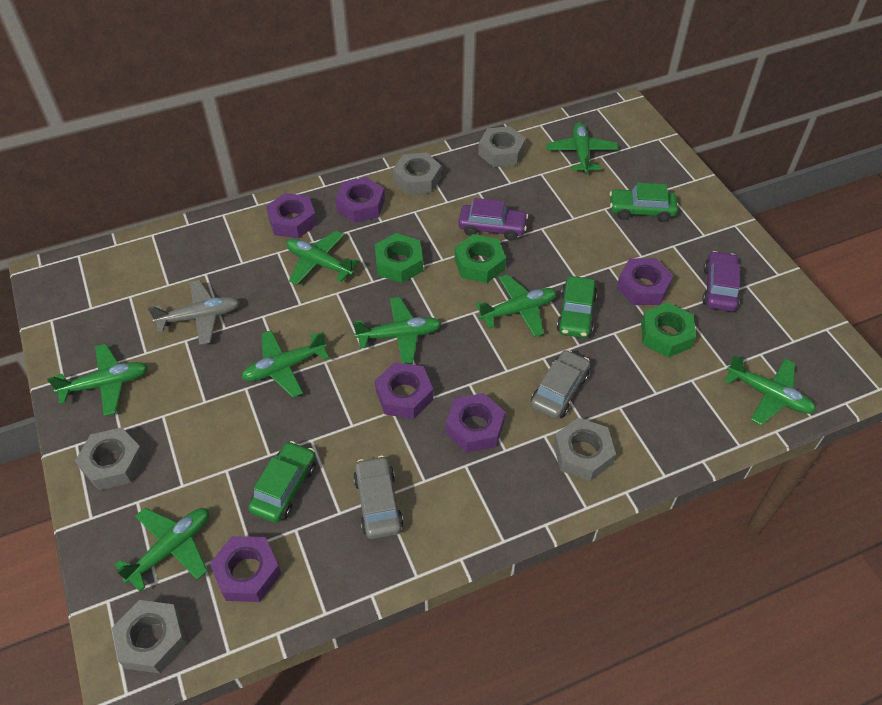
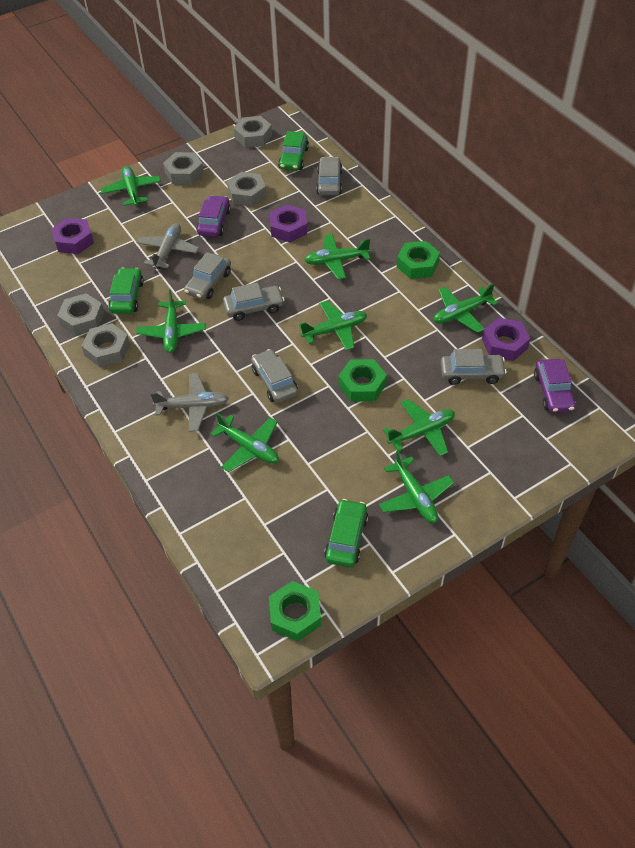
grey car: [353,456,404,539] [531,350,590,419] = 2 -> [184,252,231,300] [223,282,285,321] [251,349,298,403] [316,157,342,195] [440,349,507,385] = 5
grey plane: [148,280,240,345] = 1 -> [136,223,199,269] [150,373,229,432] = 2
purple nut: [210,536,281,602] [266,193,317,238] [336,177,385,223] [375,362,433,419] [446,393,505,453] [616,258,674,305] = 6 -> [51,218,94,254] [270,205,307,242] [482,318,530,361] = 3

